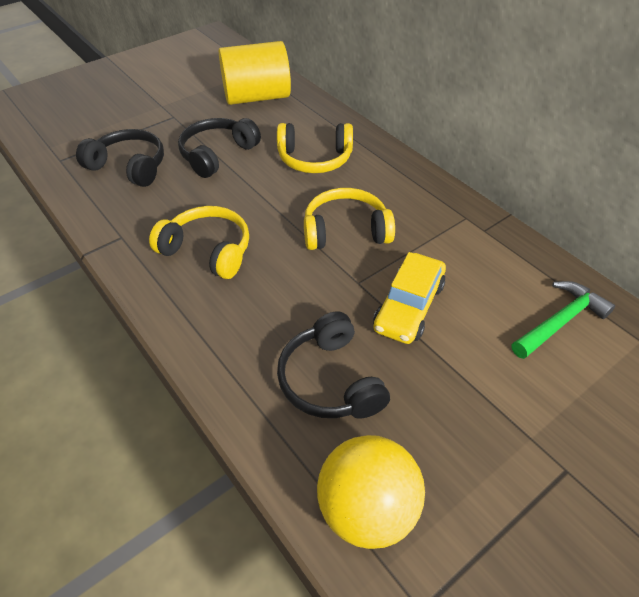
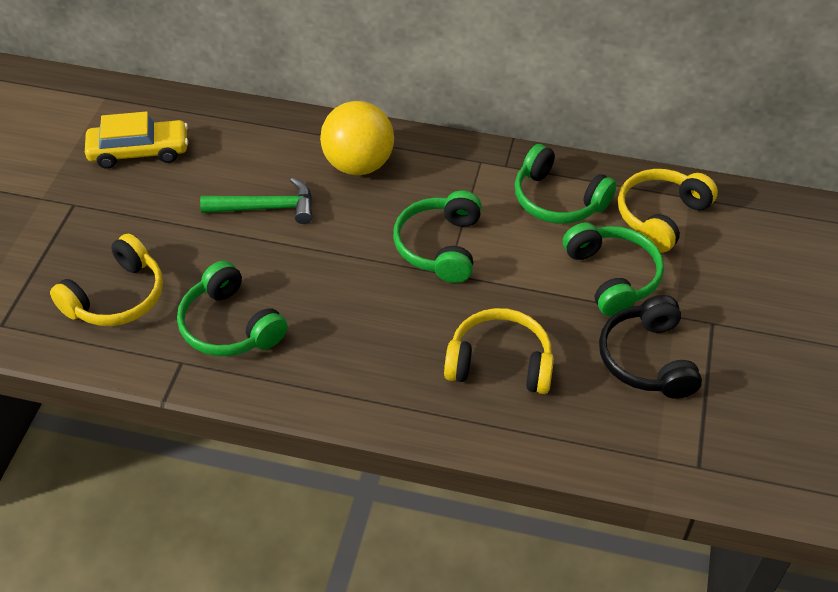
black headphones: [76,129,164,187] [178,118,261,178] [277,311,390,419] = 3 -> [599,295,702,399] = 1
green headphones: none = 0 -> [177,261,288,356] [393,191,482,283] [515,144,617,224] [563,223,664,316] = 4
yellow cylinder: [219,41,291,105] = 1 -> none = 0

